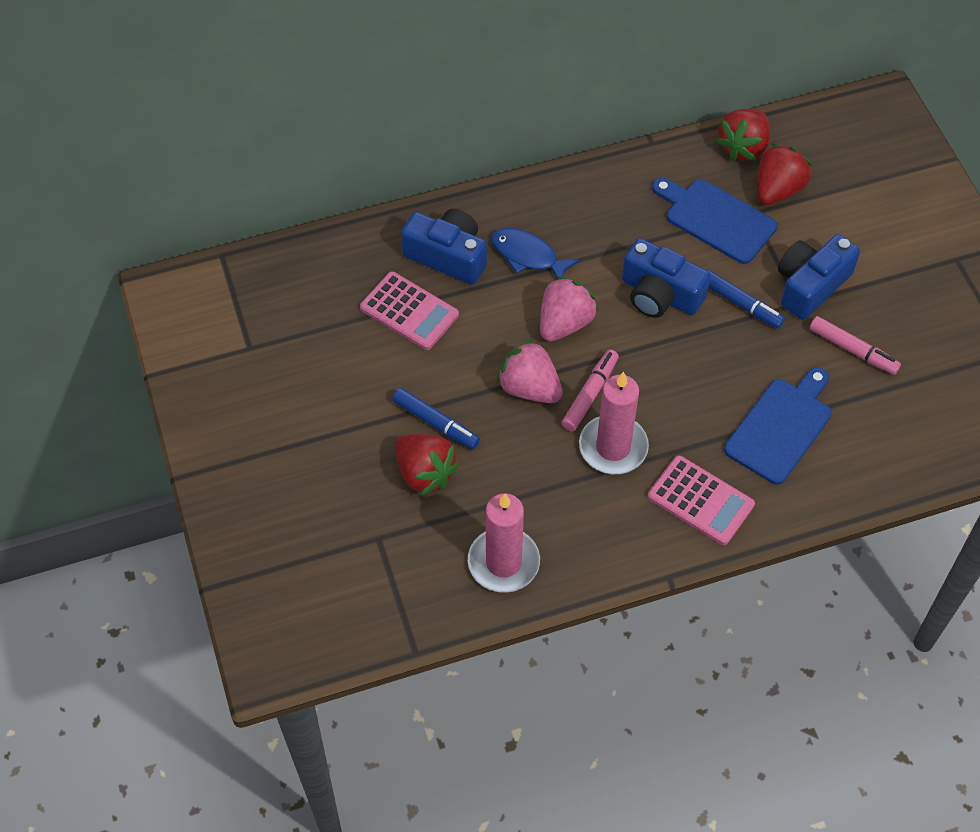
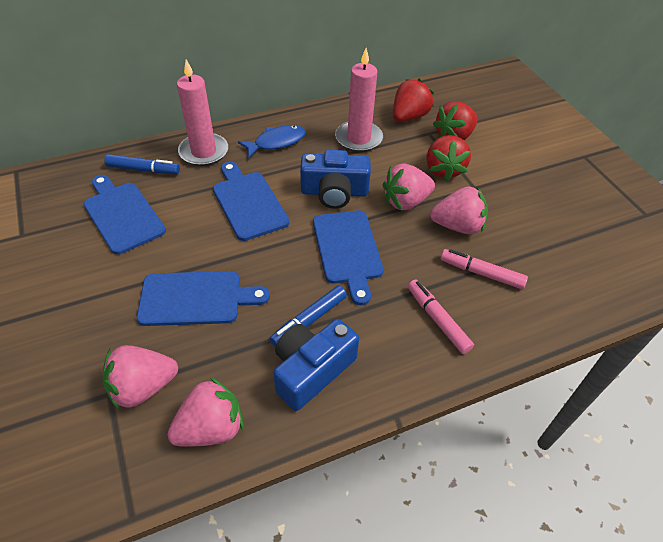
blue camera: [401,209,487,285] [622,238,711,318] [778,234,860,320] = 3 -> [273,319,359,411] [300,150,371,209] = 2
blue cutting board: [652,178,778,264] [724,367,832,485] = 2 -> [84,175,166,255] [137,271,270,326] [213,162,289,241] [313,210,384,305] = 4
pink calculator: [360,271,459,350] [648,455,755,545] = 2 -> none = 0
pink strawberry: [497,339,563,403] [540,276,598,341] = 2 -> [102,345,178,410] [167,377,244,447] [382,164,435,210] [430,187,488,234] = 4

